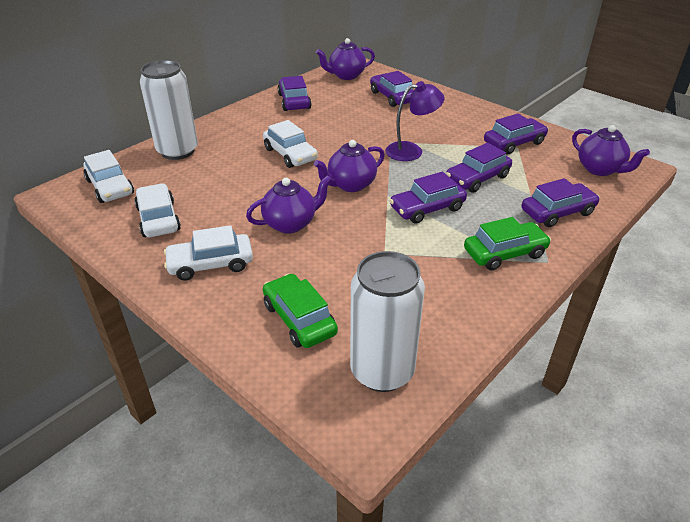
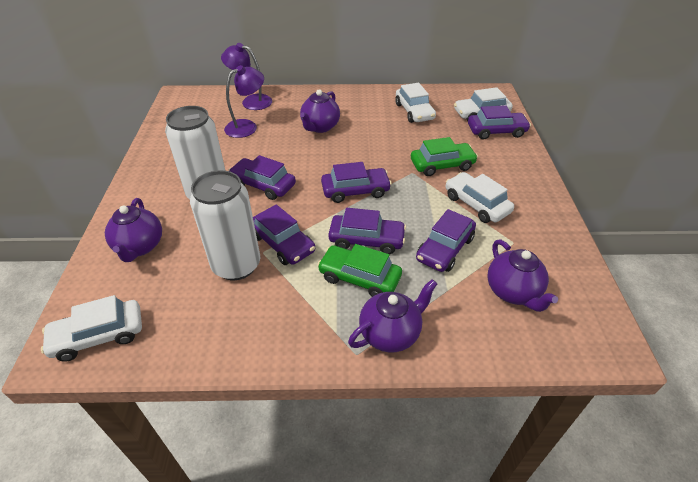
purple lamp: [385,81,445,161] = 1 -> [221,43,272,110] [224,65,264,138] = 2

